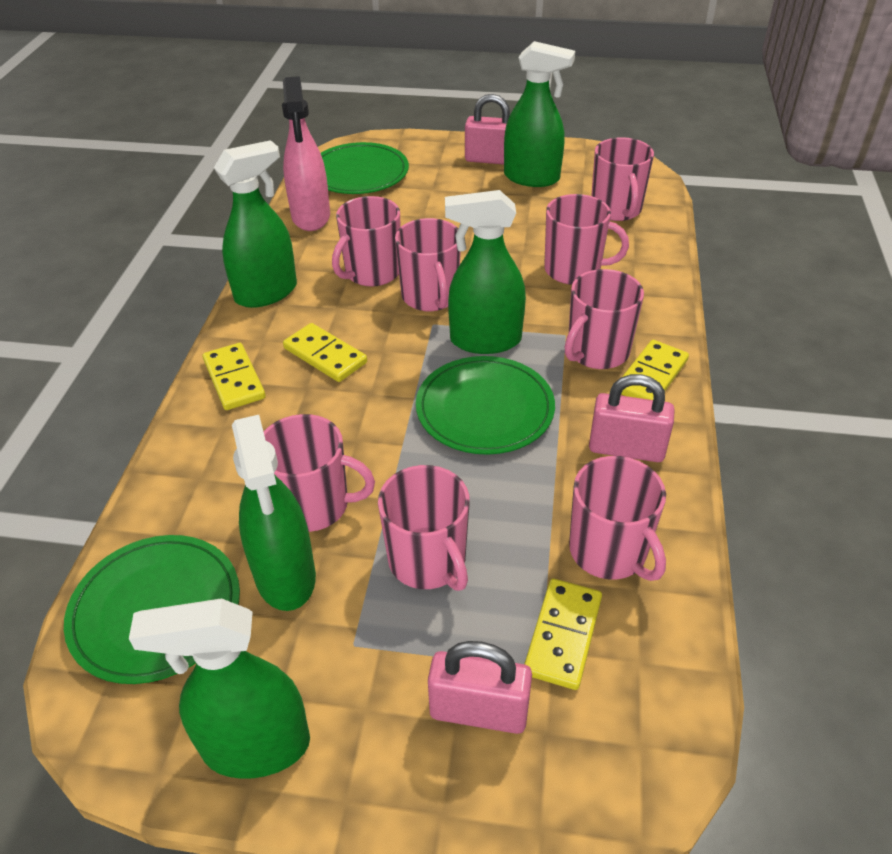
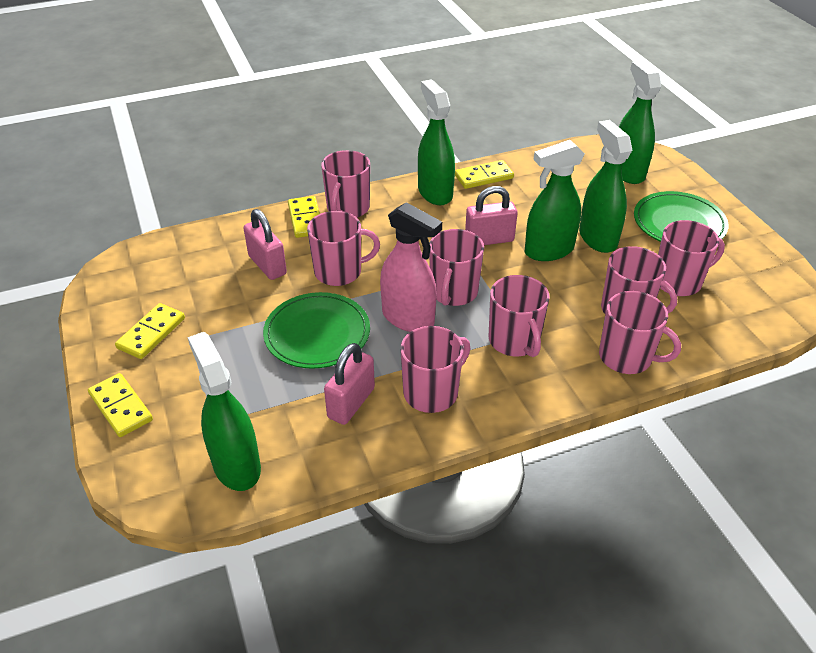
green plate: [64,535,240,684] [321,142,409,194] [416,356,555,455] = 3 -> [263,292,370,369] [634,191,729,242] = 2

